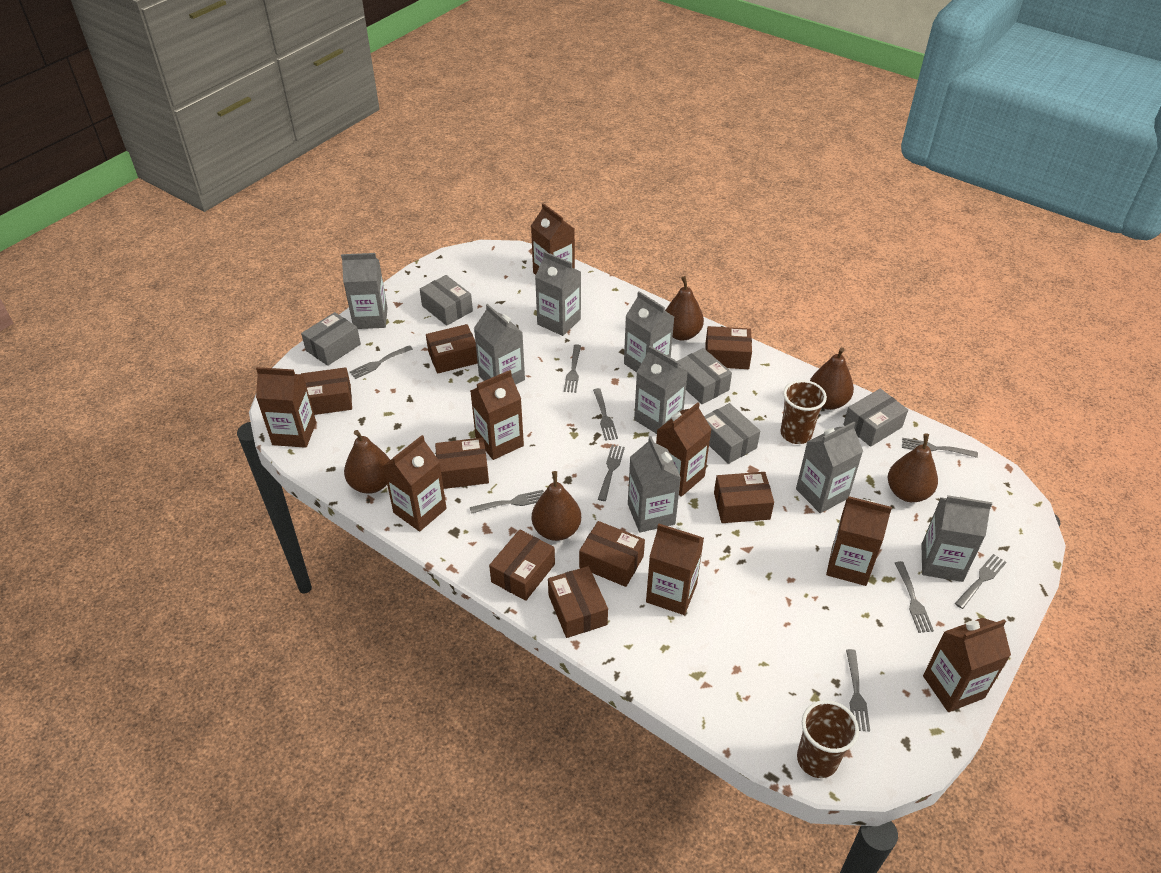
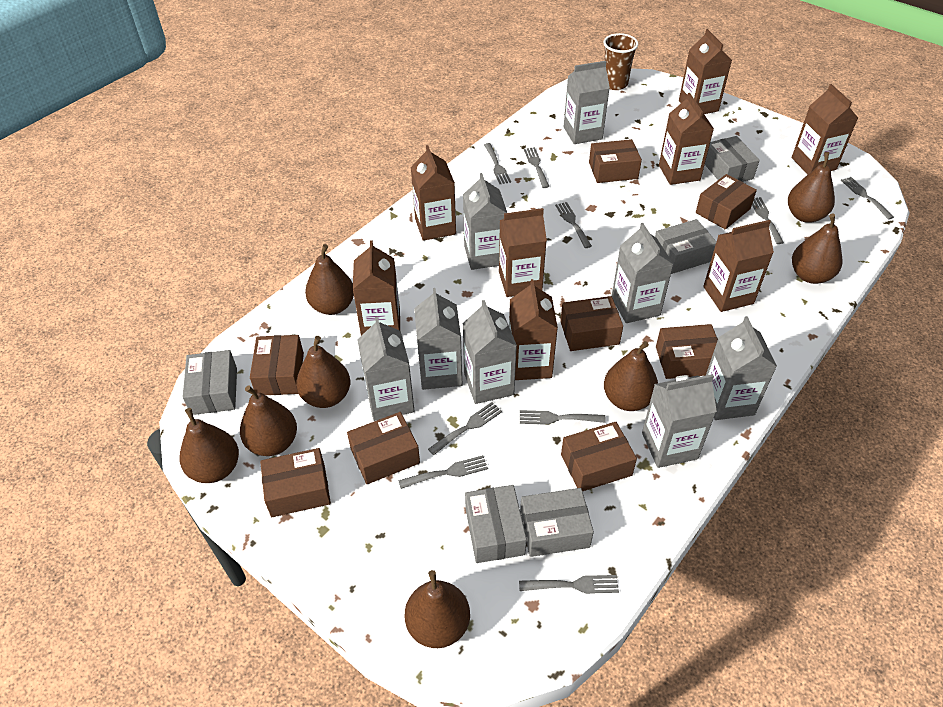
brown cup: [780,380,827,444] [797,700,859,778] = 2 -> [603,33,638,90] = 1
brown pear: [344,430,390,494] [532,471,581,541] [665,276,704,340] [810,347,854,410] [888,433,938,502] = 5 -> [180,408,239,483] [240,385,297,456] [296,336,350,408] [305,244,354,315] [405,570,470,648] [604,341,658,411] [788,152,835,223] [792,214,842,284] = 8

